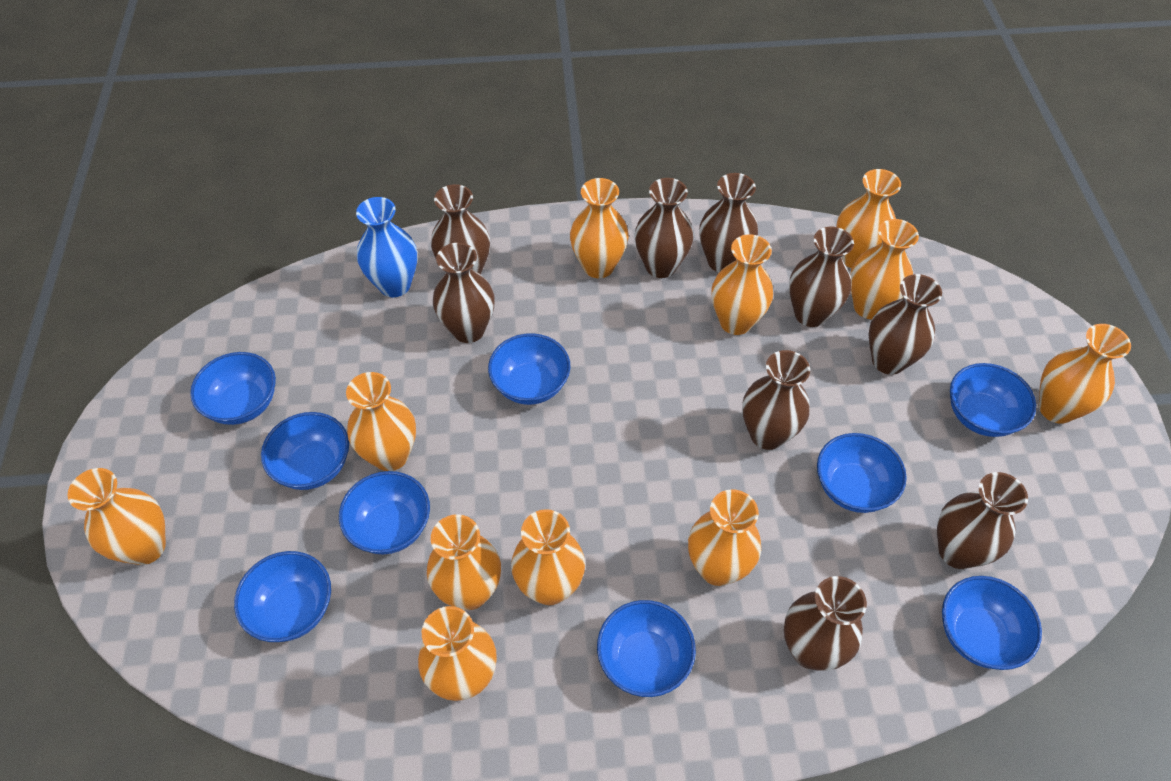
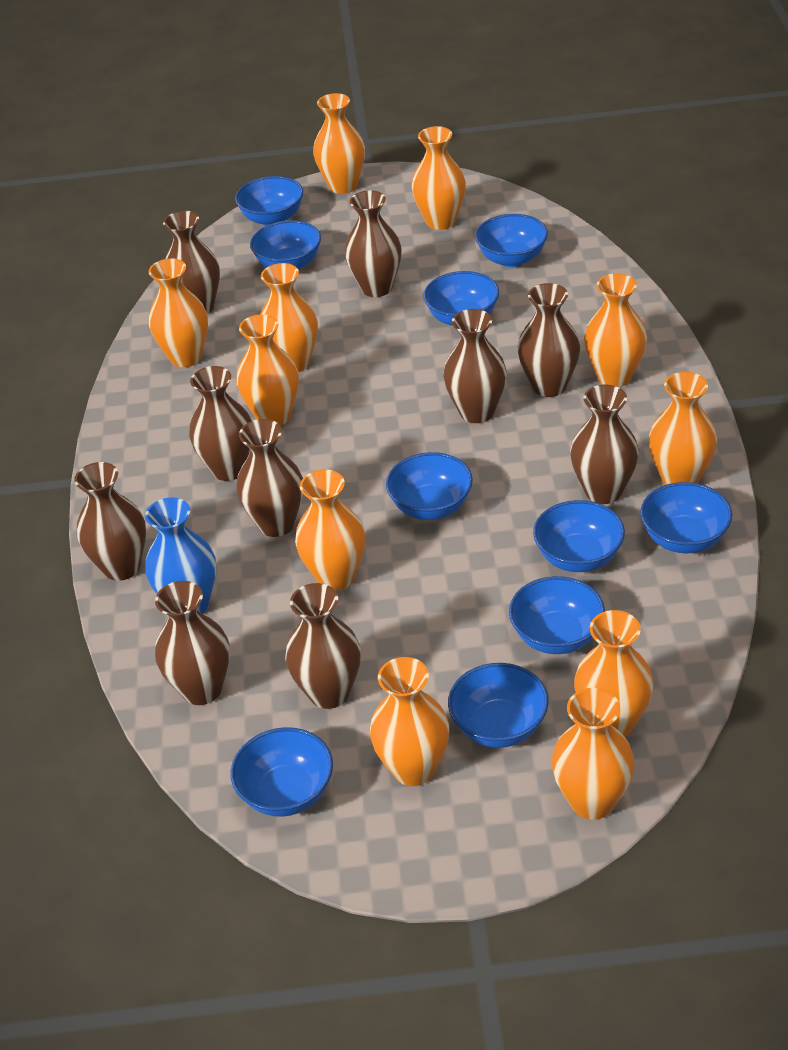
blue bowl: [190,352,276,425] [234,551,331,642] [261,412,349,490] [339,471,430,554] [488,333,570,405] [597,600,696,697] [817,433,907,513] [942,576,1042,670] [950,363,1036,437] = 9 -> [231,727,333,817] [235,176,303,226] [250,220,321,270] [386,452,473,520] [424,271,499,326] [448,663,549,748] [475,214,548,267] [509,576,605,654] [533,500,625,572] [640,482,732,553] = 10
brown vase: [431,184,490,275] [433,243,495,343] [635,178,694,278] [699,173,758,272] [742,350,810,450] [784,576,867,671] [789,227,854,327] [868,274,942,375] [937,472,1028,569] = 9 -> [74,462,146,581] [155,581,230,705] [163,211,220,314] [189,366,252,481] [236,419,303,537] [285,583,361,709] [345,190,402,297] [443,309,507,423] [517,283,580,397] [570,385,639,504] = 10

